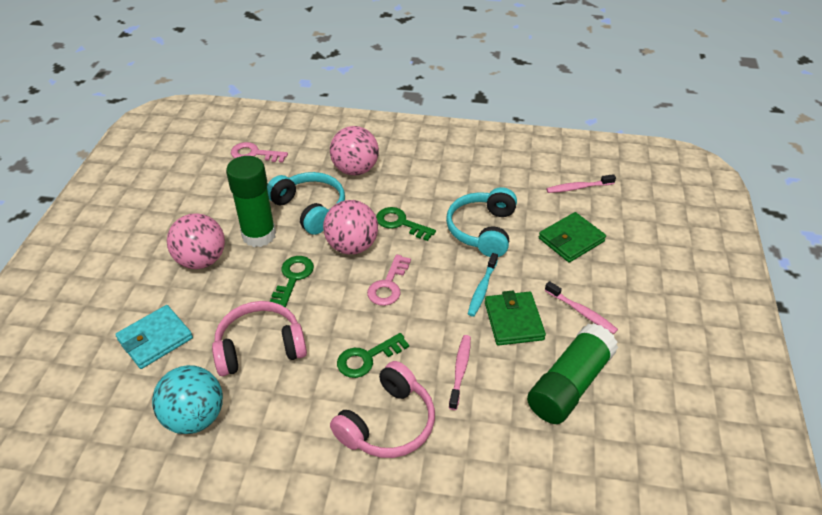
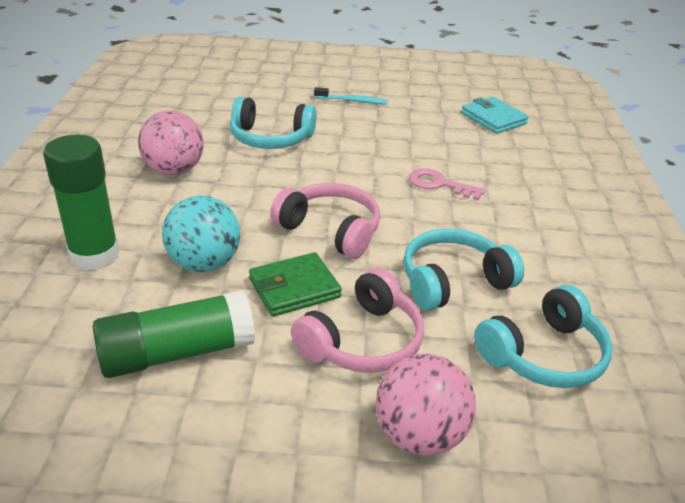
green key: [269,256,314,308] [337,333,409,378] [376,207,436,241] = 3 -> none = 0
green wallet: [485,291,546,346] [539,212,606,263] = 2 -> [249,252,342,317] = 1
pink ball: [167,213,225,269] [323,200,378,254] [330,126,379,175] = 3 -> [138,111,204,175] [376,353,476,455] = 2
pink key: [231,142,288,163] [367,254,411,306] = 2 -> [409,168,485,200] = 1
pink toothbrush: [449,335,471,410] [545,281,618,334] [546,174,616,193] = 3 -> none = 0
turquoise headphones: [267,172,345,235] [446,187,517,257] = 2 -> [230,97,317,149] [403,228,524,311] [474,285,613,388] = 3

